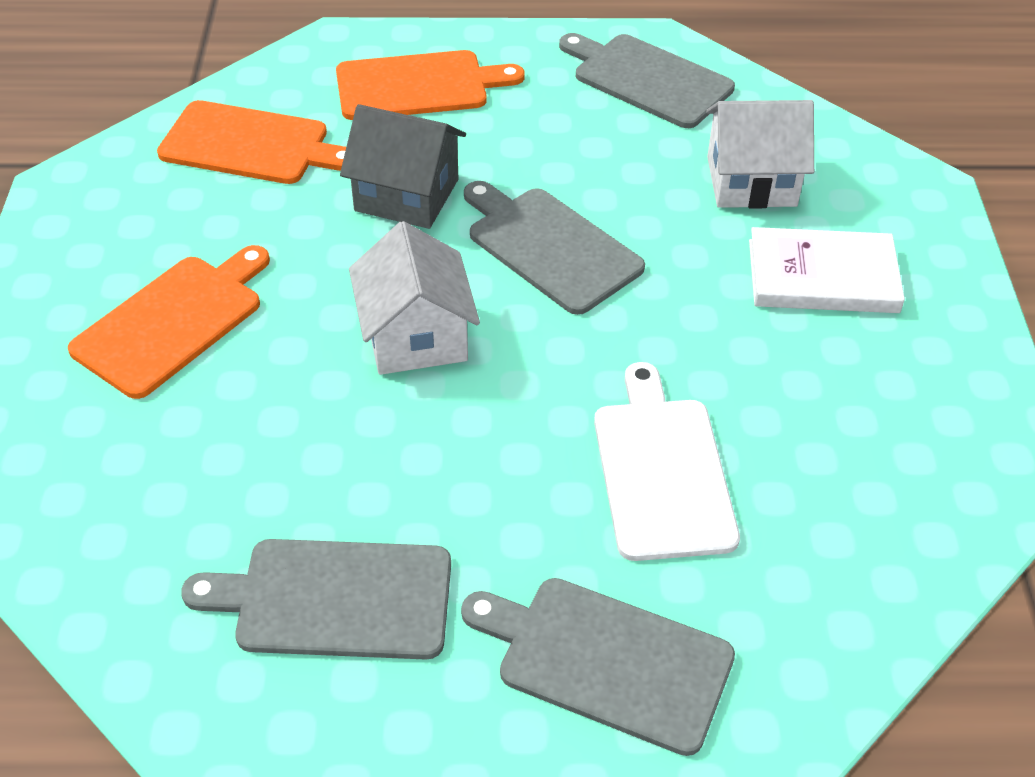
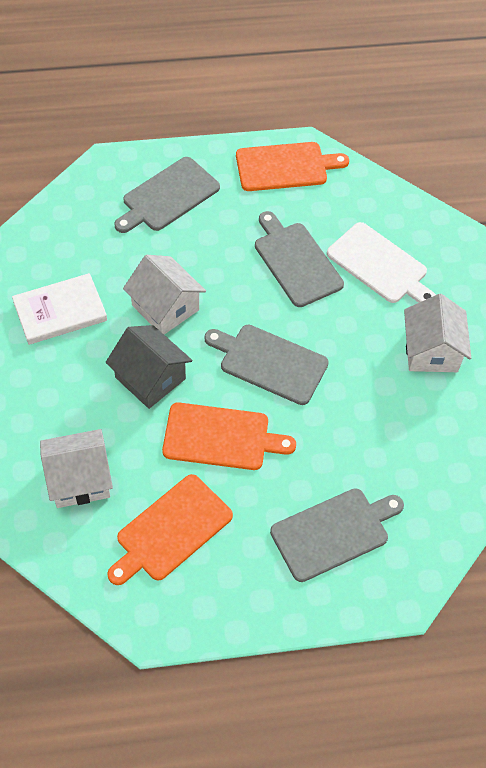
white house: [349,221,480,375] [706,100,814,209] = 2 -> [40,429,113,508] [123,255,206,335] [404,294,471,372] = 3

